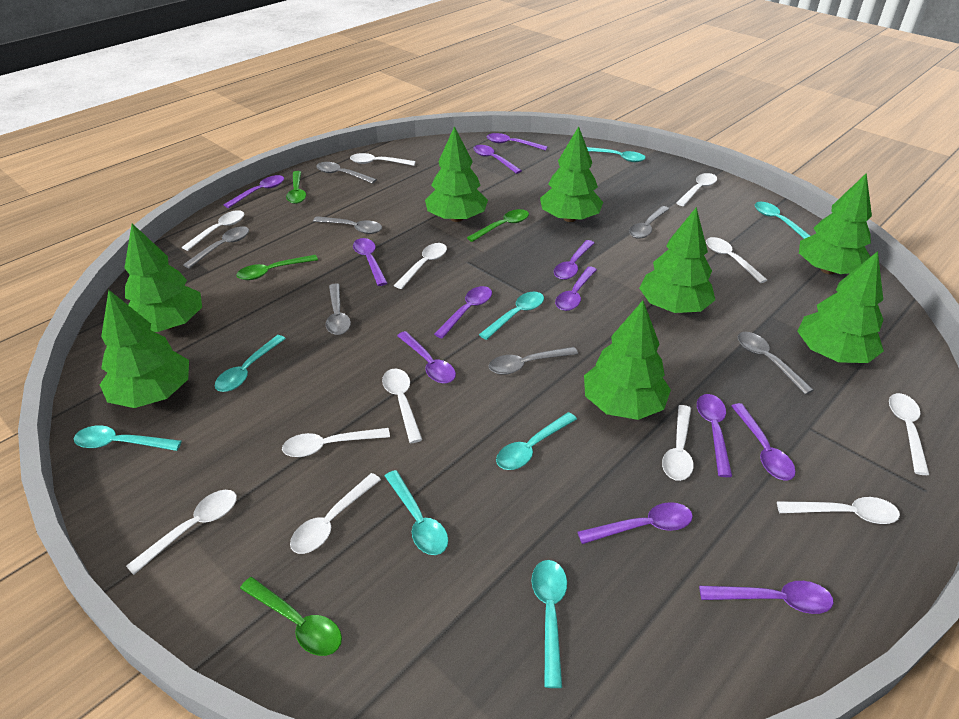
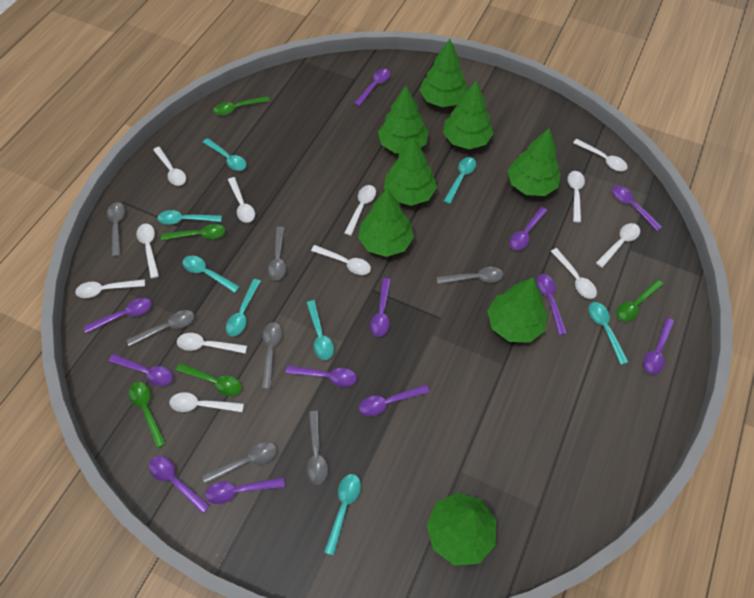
green spoon: [236,255,318,280] [240,577,342,656] [286,171,306,204] [467,209,529,242] = 4 -> [129,382,166,448] [161,224,225,240] [176,363,242,396] [213,96,270,115] [616,279,663,322] = 5

